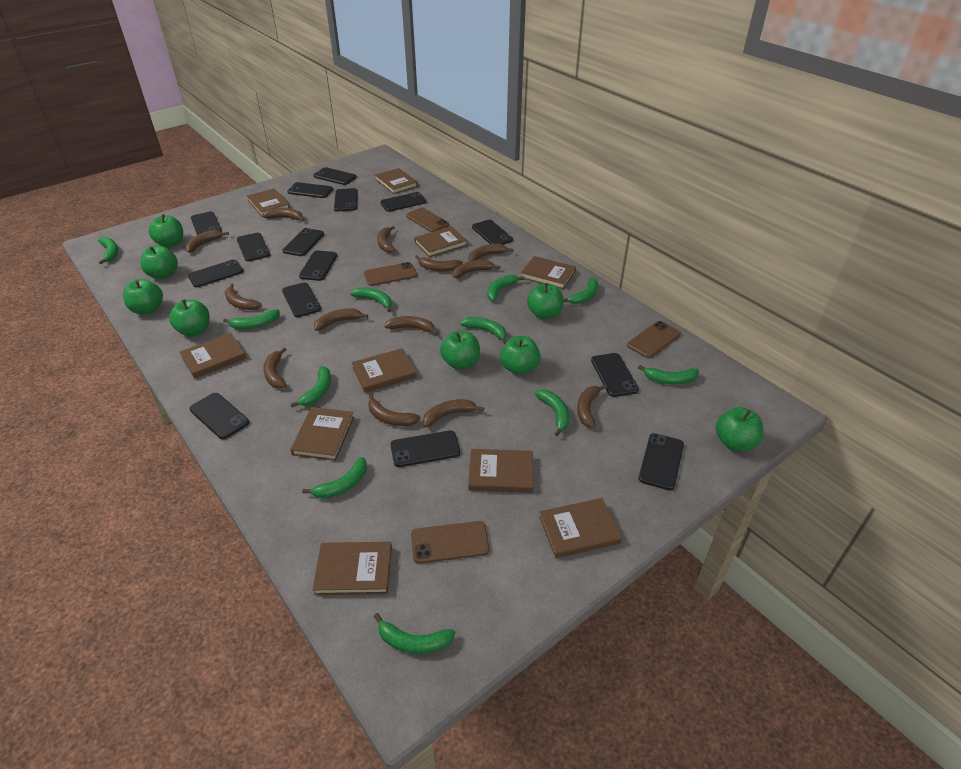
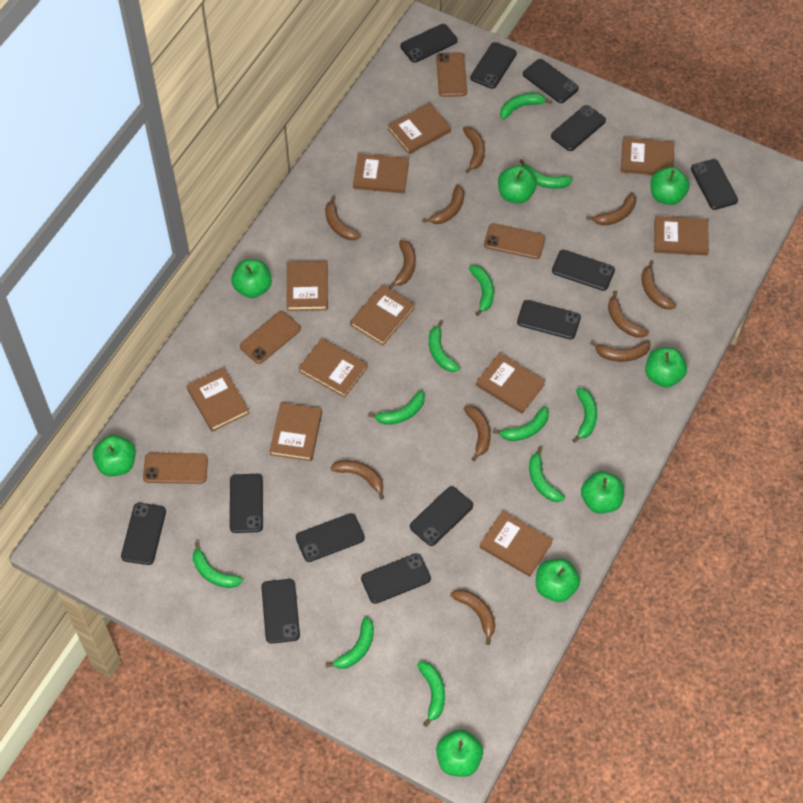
black phone: [188,259,244,287] [189,393,249,439] [191,212,222,235] [237,233,270,261] [282,228,324,256] [282,282,321,317] [287,182,333,198] [299,250,337,281] [314,167,357,185] [334,188,358,211] [380,192,426,212] [390,430,460,467] [472,220,513,245] [591,353,639,397] [638,433,684,490] = 15 -> [121,503,166,565] [230,474,263,533] [261,579,300,644] [296,513,365,562] [361,553,431,604] [400,24,457,63] [410,486,473,546] [470,42,517,89] [517,300,581,339] [523,59,579,103] [551,105,606,151] [552,250,615,291] [691,159,738,210] = 13
brown banana: [185,230,229,253] [225,284,261,310] [262,208,305,221] [263,347,287,388] [314,308,368,331] [368,394,421,426] [377,226,395,253] [384,316,438,335] [415,255,463,271] [423,399,484,428] [453,260,500,278] [469,244,514,261] [577,384,607,428] = 13 -> [325,196,361,240] [331,460,384,500] [388,240,416,289] [422,185,464,224] [451,589,495,645] [463,127,485,173] [464,405,491,461] [586,193,636,226] [590,341,651,362] [608,290,649,338] [642,260,676,310] = 11
brown book: [180,333,246,379] [247,188,290,217] [290,407,354,461] [312,542,392,595] [352,348,417,393] [375,168,418,194] [414,226,467,257] [468,449,533,493] [521,256,576,289] [539,498,622,558] = 10 -> [187,368,249,432] [269,402,322,461] [287,261,328,311] [299,338,368,398] [350,284,415,346] [353,153,409,193] [388,103,451,154] [476,353,546,414] [480,511,553,577] [621,137,675,175] [654,216,709,256] = 11

